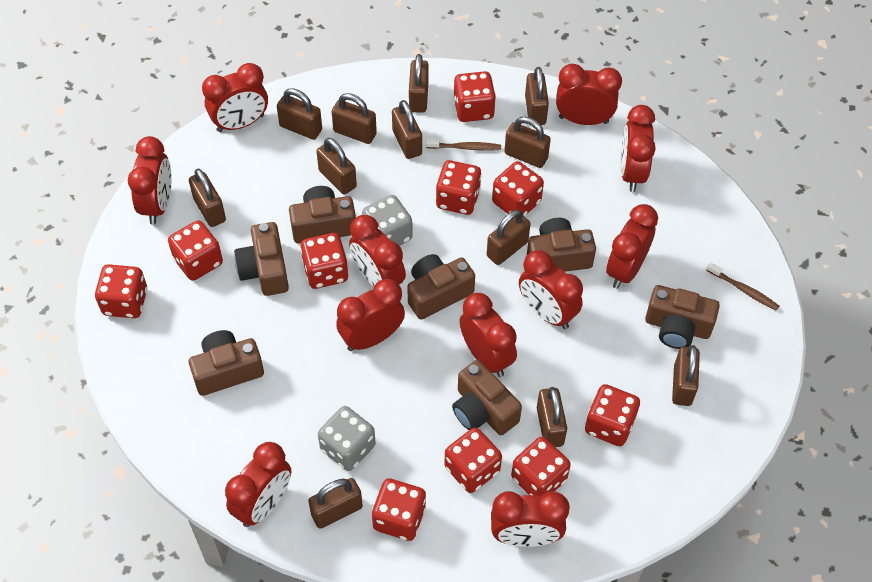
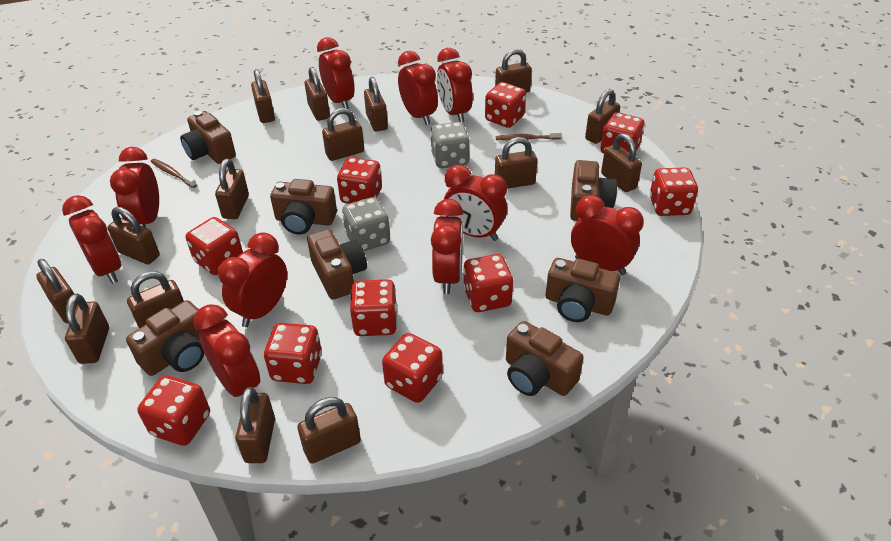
brown padlock: [189,168,226,227] [277,88,322,140] [308,478,363,529] [316,138,357,194] [331,93,377,144] [392,100,422,159] [409,54,429,113] [487,210,531,265] [504,117,551,168] [525,67,549,125] [537,387,567,447] [672,345,700,406] = 12 -> [36,259,77,323] [65,294,109,364] [107,207,160,264] [127,271,184,328] [215,159,249,219] [235,387,275,463] [251,69,275,123] [297,397,361,463] [304,67,330,121] [322,108,364,161] [364,77,388,132] [495,49,532,93] [495,137,538,189] [585,89,620,144] [601,133,642,192] = 15
red clock: [128,136,172,225] [202,63,268,132] [225,442,291,527] [336,279,405,351] [349,215,406,287] [460,293,517,377] [491,491,570,547] [519,250,583,329] [556,64,622,125] [606,204,658,289] [621,105,656,192] = 11 -> [62,195,121,284] [110,147,159,227] [194,304,260,397] [218,233,287,327] [317,37,355,109] [398,51,438,125] [431,199,463,294] [437,48,473,123] [444,165,507,241] [571,195,644,275] = 10

